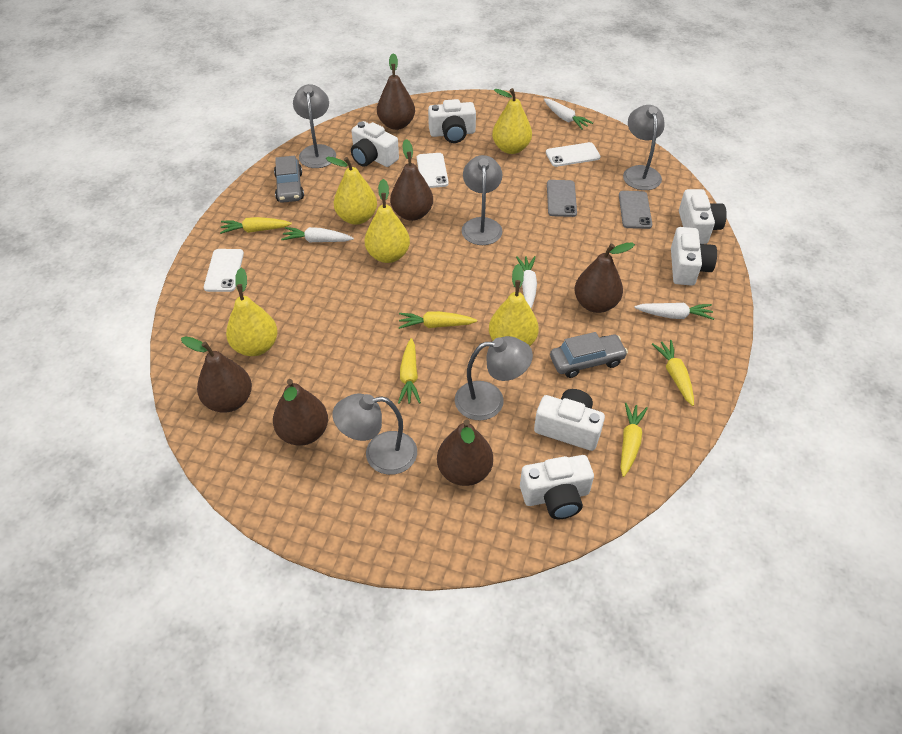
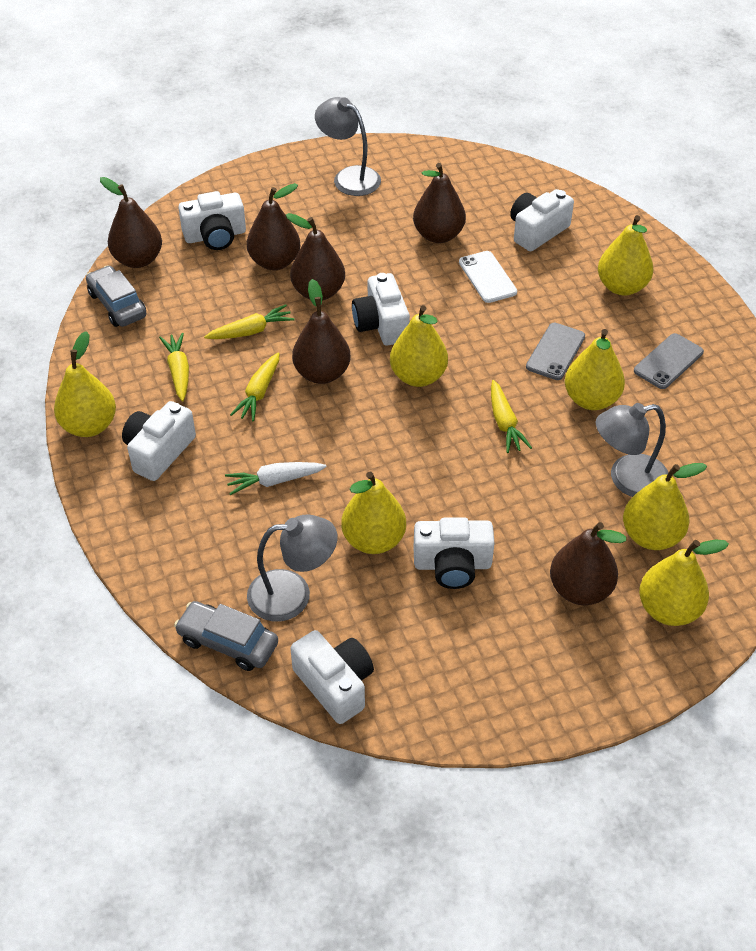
grey lamp: [293,84,336,168] [332,394,417,475] [455,336,533,420] [462,155,502,245] [623,105,665,190] = 5 -> [247,515,338,621] [315,97,381,196] [596,403,668,497] = 3
white carrot: [281,227,354,242] [516,256,537,308] [544,98,593,130] [634,303,714,320] = 4 -> [225,462,327,495] = 1
white phone: [204,249,244,292] [417,153,449,188] [546,142,601,167] = 3 -> [459,251,517,303] = 1
yellow carrot: [220,217,292,234] [398,338,421,404] [399,311,477,329] [620,403,648,477] [652,340,694,406] = 5 -> [159,333,189,401] [204,304,295,339] [230,352,280,421] [491,380,532,453] = 4
yellow pear: [226,268,278,356] [326,157,377,225] [365,179,410,263] [489,264,539,346] [492,88,532,154] = 5 -> [54,331,116,437] [341,472,406,554] [390,305,448,387] [565,329,625,410] [598,215,653,295] [623,463,707,550] [639,540,729,626] = 7

